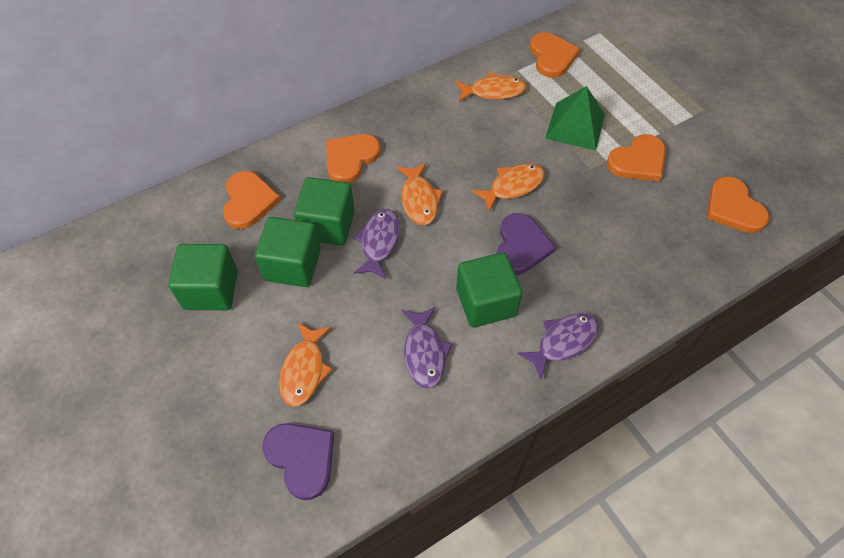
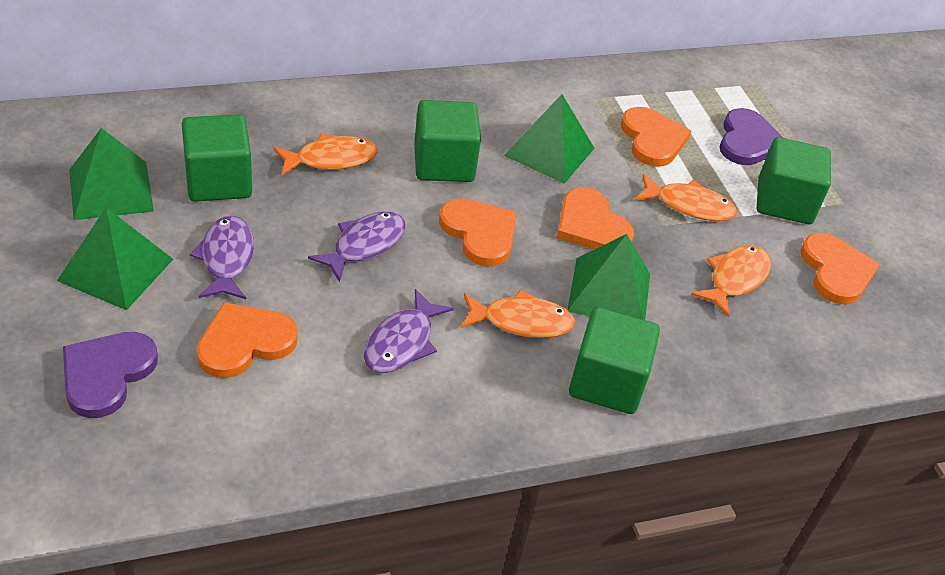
green pyramid: [545,86,605,150] = 1 -> [57,208,173,310] [69,128,154,220] [504,94,594,184] [568,234,650,320] = 4

